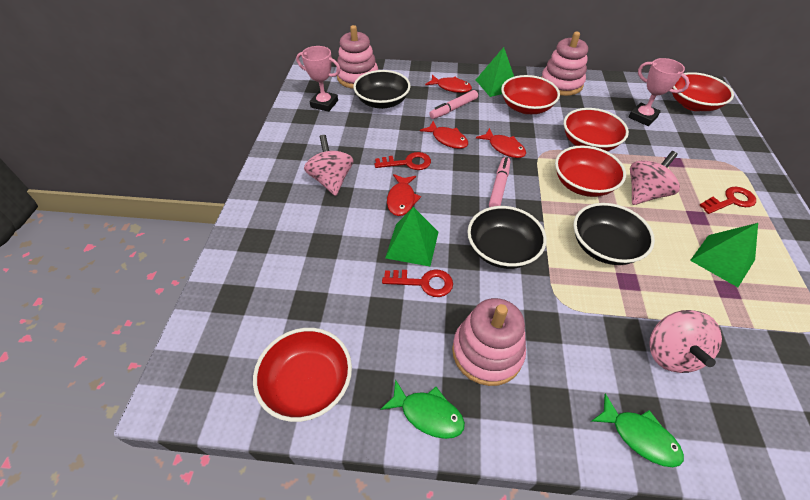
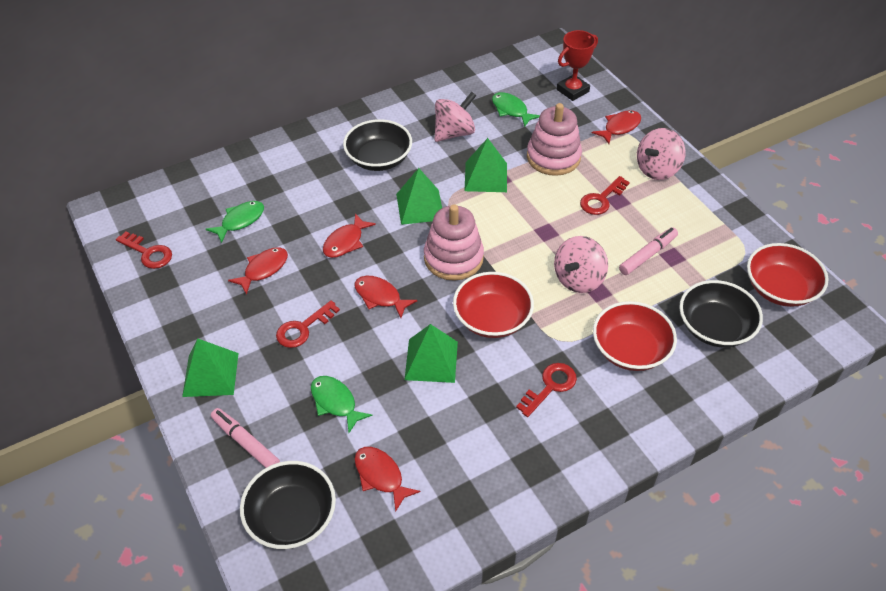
green fish: [380,379,465,439] [592,394,684,467] = 2 -> [206,201,264,243] [311,376,372,433] [492,92,540,127] = 3
green pyramid: [385,207,438,266] [476,47,514,97] [690,223,758,287] = 3 -> [182,338,239,397] [396,168,442,225] [405,324,458,383] [464,138,507,192] = 4
pink stacking toy: [336,25,378,89] [452,298,526,386] [542,31,588,96] = 3 -> [424,204,484,281] [527,103,582,176] = 2
pink trophy: [296,46,341,112] [628,58,690,126] = 2 -> none = 0
red bowl: [253,328,352,422] [501,75,560,114] [555,146,626,197] [564,108,629,151] [672,72,734,111] = 5 -> [453,272,534,338] [593,301,677,371] [747,243,828,307] = 3
red fish: [387,174,421,216] [420,121,468,149] [425,75,472,93] [476,128,526,158] = 4 -> [228,247,288,295] [323,213,376,258] [354,276,417,318] [354,447,420,512] [592,110,641,144] = 5
red key: [375,152,431,170] [382,269,453,297] [700,187,756,214] = 3 -> [116,231,172,269] [276,300,340,348] [516,363,577,417] [580,176,630,215] = 4
red trophy: none = 0 -> [557,30,598,101] = 1

